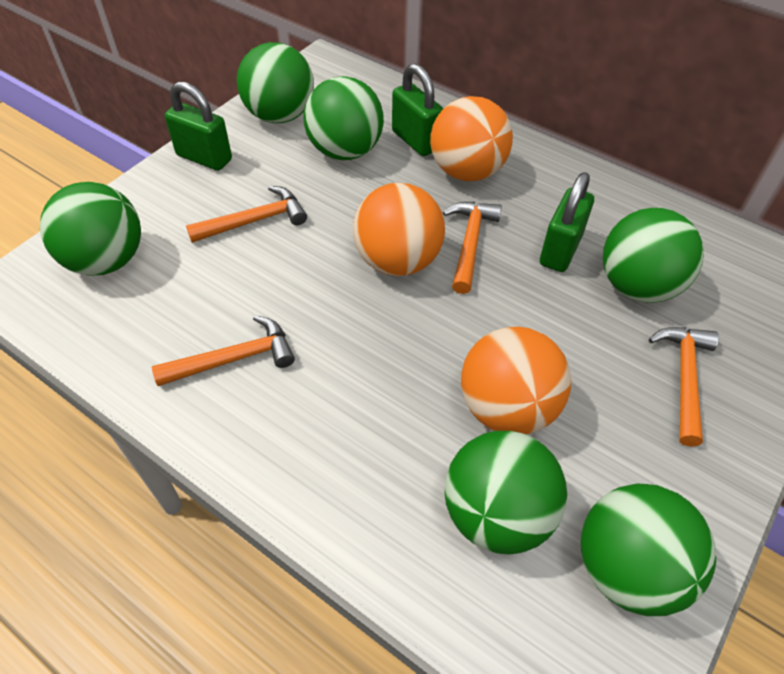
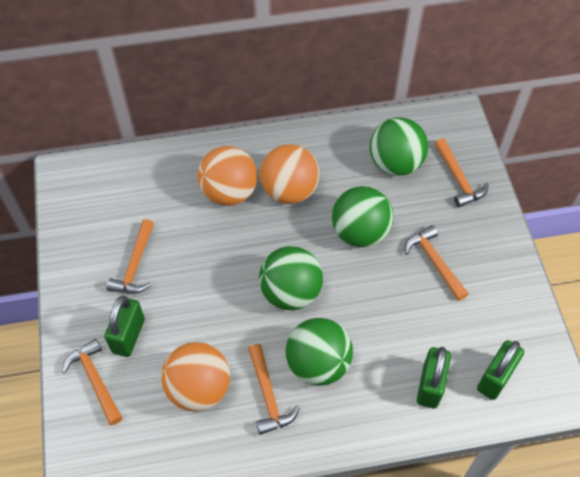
green ball: [40,182,141,276] [237,42,314,123] [304,76,384,160] [444,431,567,555] [580,483,716,616] [603,208,704,303] = 6 -> [259,246,323,310] [286,318,353,386] [332,186,394,248] [370,117,428,176] = 4
orange hammer: [152,315,295,386] [186,186,307,243] [443,202,502,294] [649,327,719,447] = 4 -> [62,339,122,426] [106,219,154,294] [248,344,300,435] [405,225,468,301] [435,138,489,207] = 5

